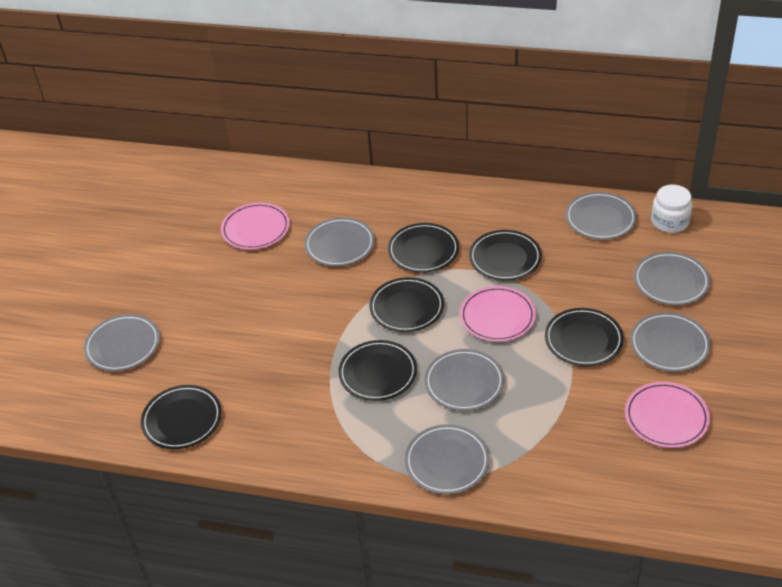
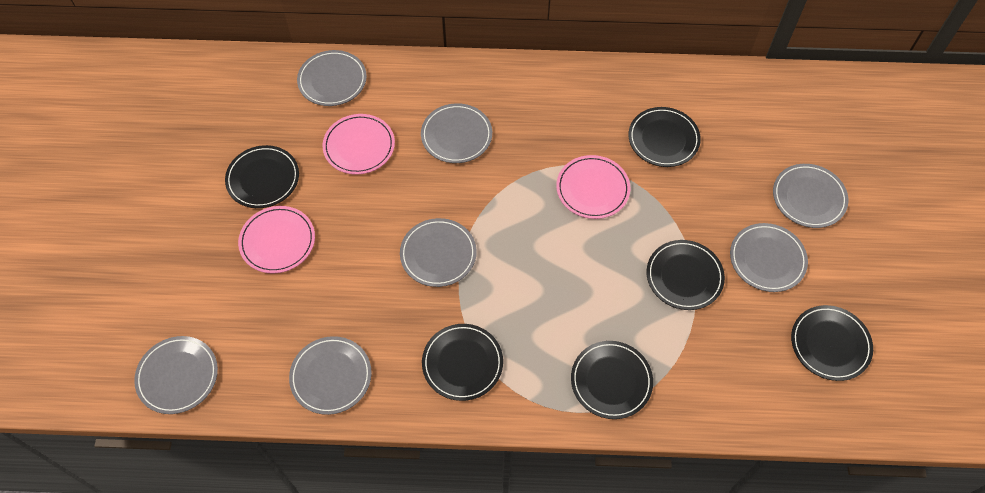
white jar: [651,185,692,233] = 1 -> none = 0

